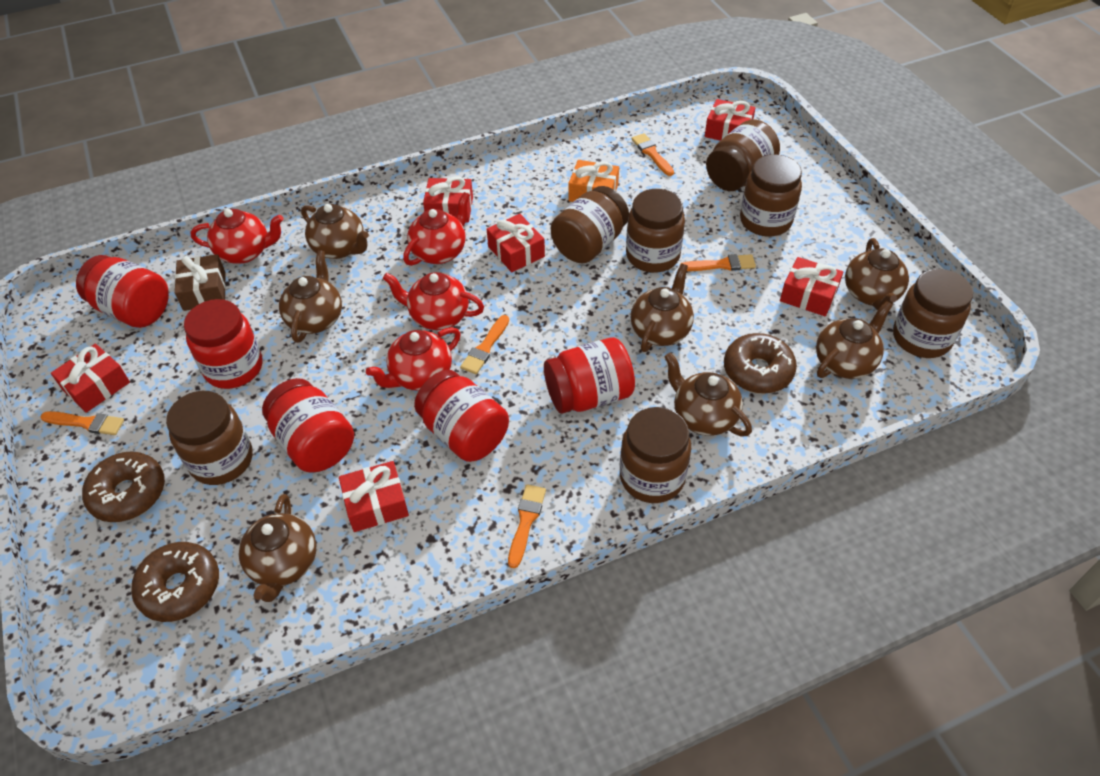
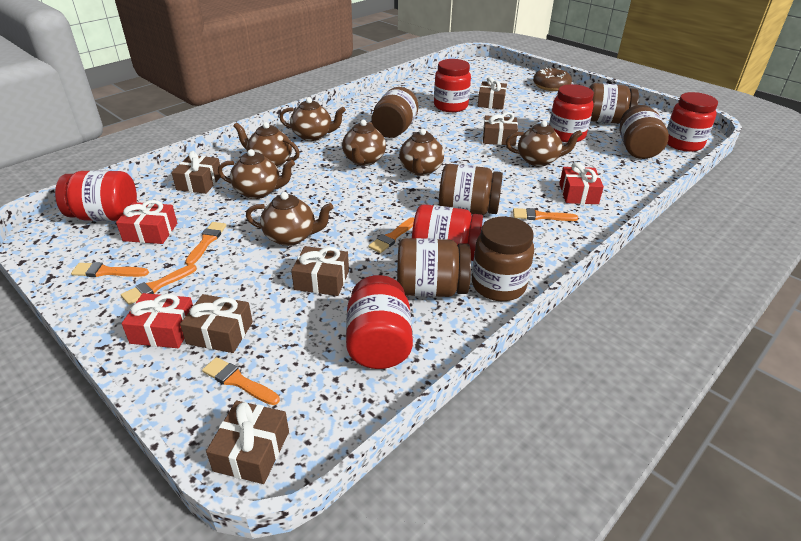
brown donut: [82,451,165,522] [131,542,219,622] [724,333,797,394] = 3 -> [533,67,572,91] = 1
brown gift: [175,254,226,311] = 1 -> [171,151,221,194] [180,294,253,353] [206,401,289,484] [291,246,349,296] [478,77,507,110] [483,112,518,146] = 6
brown jar: [166,391,252,485] [551,186,629,264] [620,407,691,503] [626,189,685,273] [706,119,780,191] [740,154,802,236] [893,269,973,358] = 7 -> [372,87,418,138] [397,238,471,297] [439,164,503,215] [472,217,534,301] [589,83,639,123] [620,105,669,159] = 6
orange brush: [41,411,124,435] [460,315,509,374] [508,484,546,568] [632,133,674,176] [680,254,756,271] = 5 -> [71,262,149,277] [121,264,197,305] [185,222,227,265] [202,357,280,405] [368,217,414,253] [513,208,578,221] = 6
orange gift: [568,160,619,202] = 1 -> none = 0
red gift: [51,344,130,413] [339,461,409,532] [423,176,473,222] [487,214,545,272] [705,99,756,141] [780,257,843,316] = 6 -> [116,200,177,244] [122,293,193,348] [559,162,604,204] = 3
red jar: [76,255,169,328] [184,299,263,389] [262,378,354,473] [414,370,509,462] [544,337,635,414] = 5 -> [55,170,137,221] [346,275,413,369] [412,204,483,261] [434,59,471,112] [549,84,594,142] [667,92,718,152] = 6
red teapot: [190,209,284,264] [366,327,461,391] [383,272,484,330] [403,192,470,266] = 4 -> none = 0

